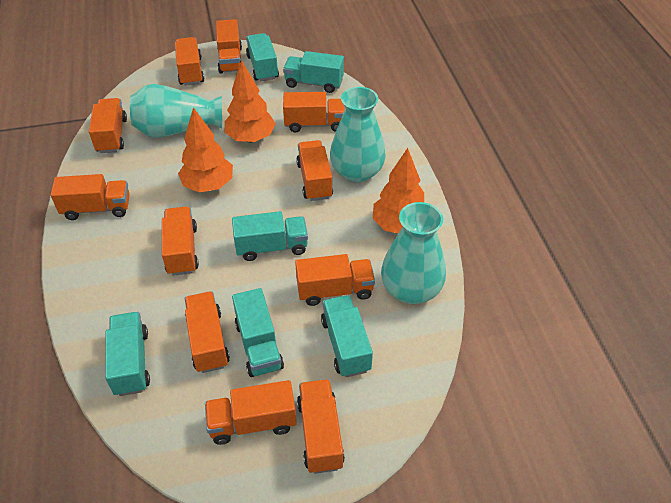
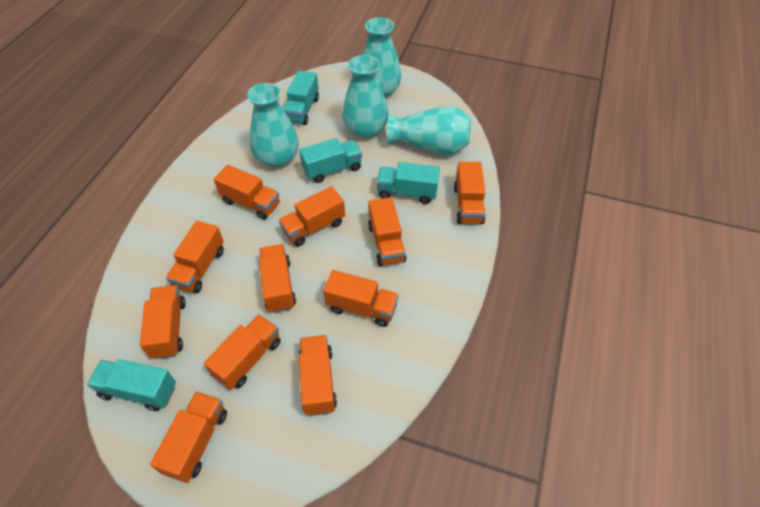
orange tree: [178,107,233,192] [225,60,276,142] [373,148,424,233] = 3 -> none = 0
turquoise truck: [105,312,150,396] [232,211,308,261] [232,288,284,377] [246,33,279,81] [283,51,344,93] [321,295,373,377] = 6 -> [87,359,176,411] [283,70,319,125] [299,138,362,183] [377,162,440,204] = 4
turquoise vase: [130,84,222,138] [330,87,386,183] [381,202,446,304] = 3 -> [247,83,299,168] [342,55,389,138] [362,17,401,98] [387,106,471,155] = 4

